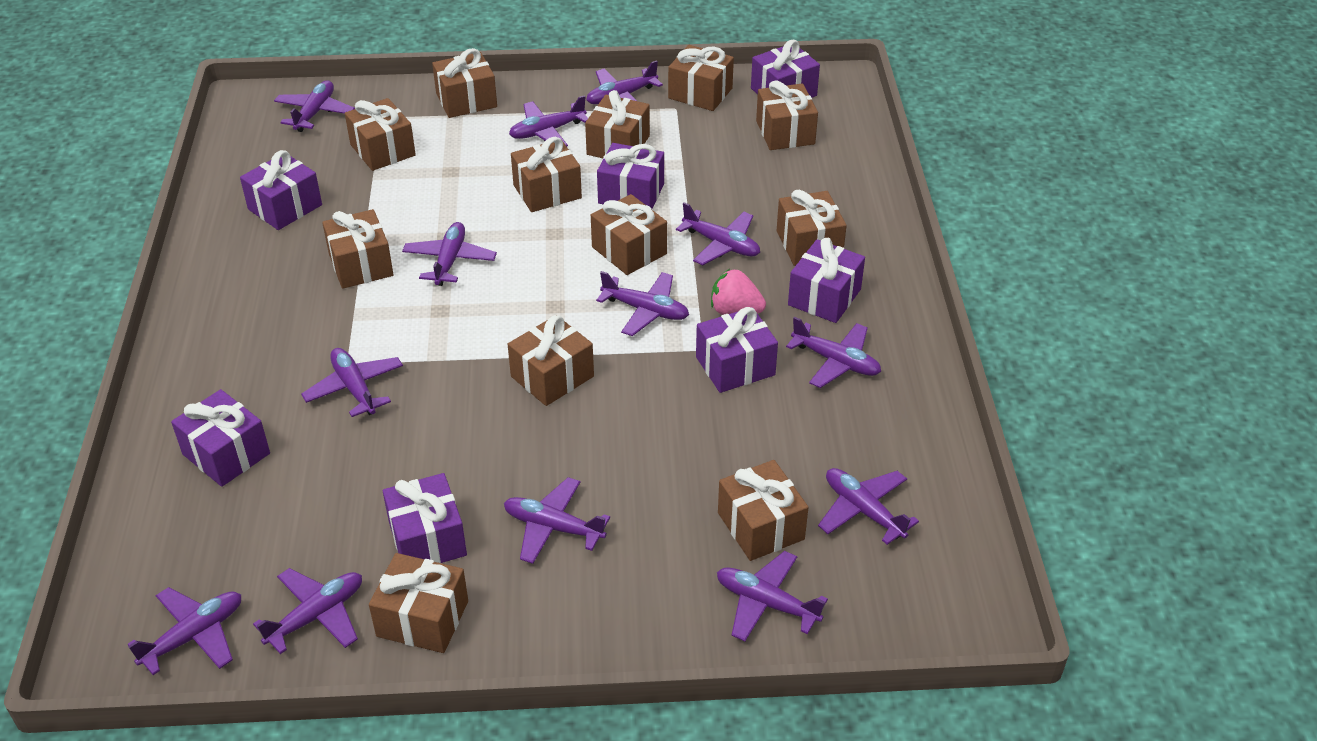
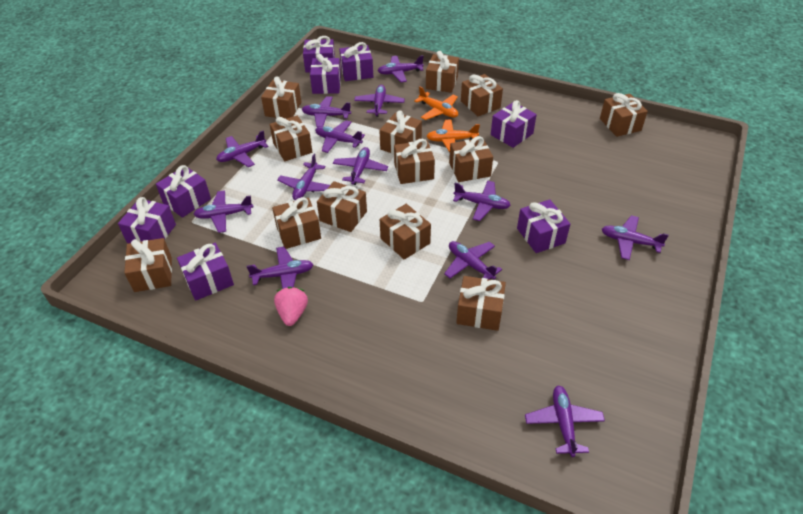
brown gift: [322,209,394,289] [345,98,416,171] [369,553,468,653] [432,48,497,118] [508,315,594,406] [511,137,582,212] [585,90,650,158] [591,194,667,275] [668,45,734,111] [718,460,808,561] [756,80,818,150] [777,190,847,266] = 12 -> [124,238,172,292] [261,76,301,119] [270,116,312,161] [272,197,321,249] [317,181,367,232] [379,110,422,154] [380,204,431,260] [394,139,435,184] [426,51,459,93] [449,136,493,182] [456,276,506,331] [461,74,503,116] [600,93,648,137] = 13
orange plane: none = 0 -> [414,86,458,120] [426,119,480,152] = 2
purple gift: [171,389,270,487] [240,150,322,230] [383,473,467,563] [597,143,664,208] [696,307,778,393] [751,40,820,98] [788,238,865,323] = 7 -> [118,197,176,243] [156,165,211,218] [177,243,234,301] [303,36,335,73] [310,54,341,94] [339,42,373,81] [491,100,537,148] [517,199,570,253] = 8

